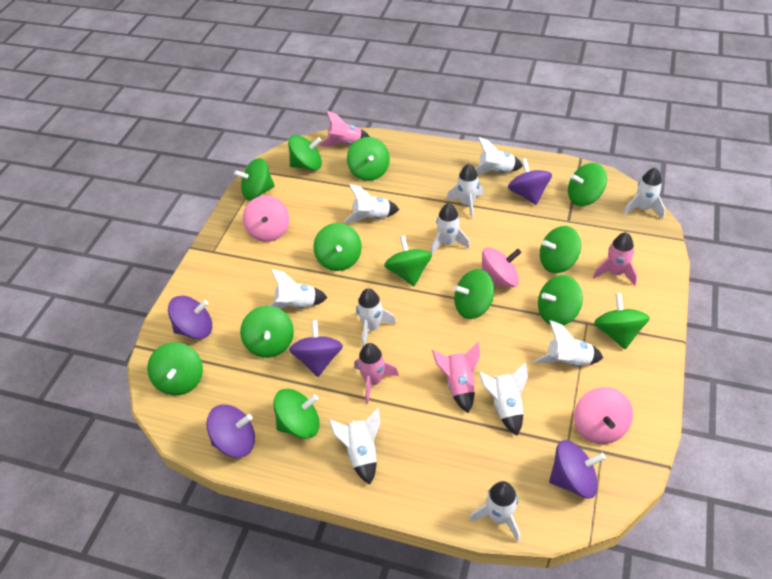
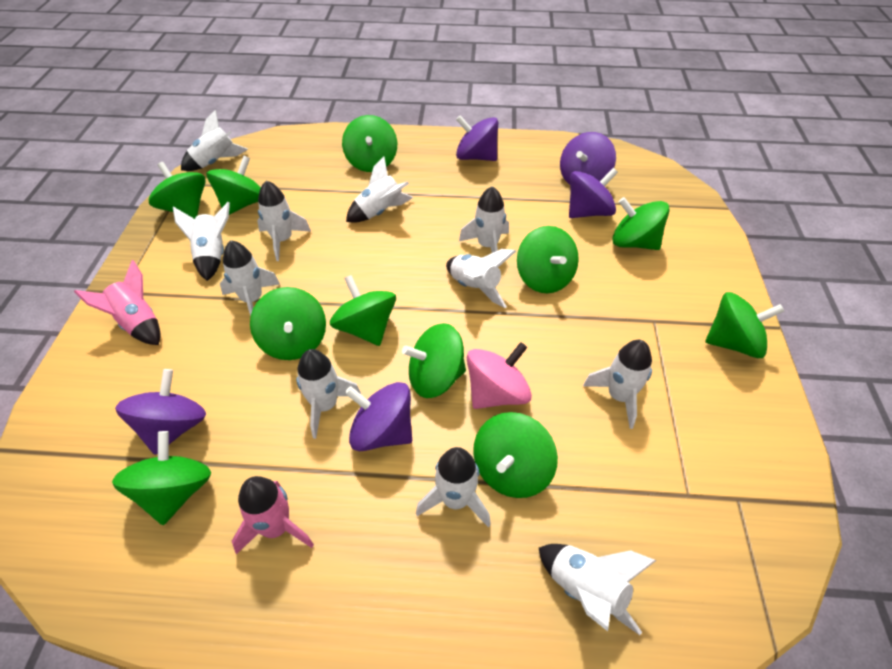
green spinning top: [147,342,203,396] [234,158,275,200] [240,306,294,358] [273,389,320,439] [288,135,322,170] [313,223,362,271] [347,137,390,181] [384,236,432,286] [454,269,494,319] [538,275,583,325] [540,226,581,273] [568,163,607,206] [594,293,650,349] = 13 -> [112,431,211,525] [149,162,206,219] [206,156,261,215] [250,287,326,360] [330,275,396,346] [342,115,397,172] [402,323,466,398] [473,412,558,498] [517,226,579,293] [613,197,669,250] [705,292,784,358] = 11
pink rocket: [319,111,370,147] [354,343,399,404] [432,342,480,413] [593,232,637,286] = 4 -> [74,260,160,345] [232,476,314,554] = 2
pink spinning top: [243,196,289,242] [482,247,521,287] [574,387,633,444] = 3 -> [467,342,532,409] = 1

